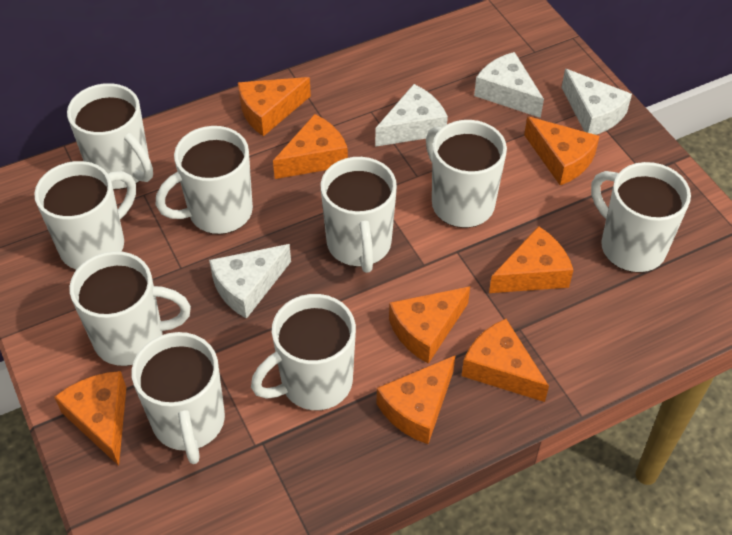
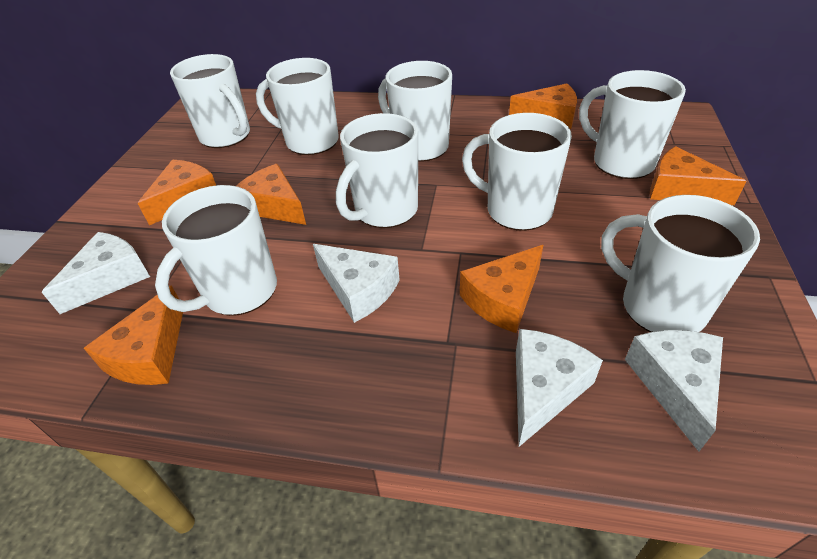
orange cheese: [54,371,126,466] [238,77,311,136] [273,114,348,179] [377,356,455,444] [389,287,470,364] [462,319,549,402] [489,226,573,293] [524,116,600,185] = 8 -> [84,285,183,385] [138,160,216,225] [236,164,306,225] [460,245,543,333] [509,83,577,129] [650,146,747,205] = 6
white mug: [34,161,136,270] [67,83,153,190] [70,251,191,366] [132,332,225,464] [156,126,253,234] [251,294,356,411] [321,157,397,273] [426,120,507,228] [591,162,691,273] = 9 -> [155,185,277,316] [170,54,250,148] [256,58,339,155] [336,113,418,228] [378,61,452,162] [462,113,572,231] [579,70,686,179] [601,195,760,332] = 8

